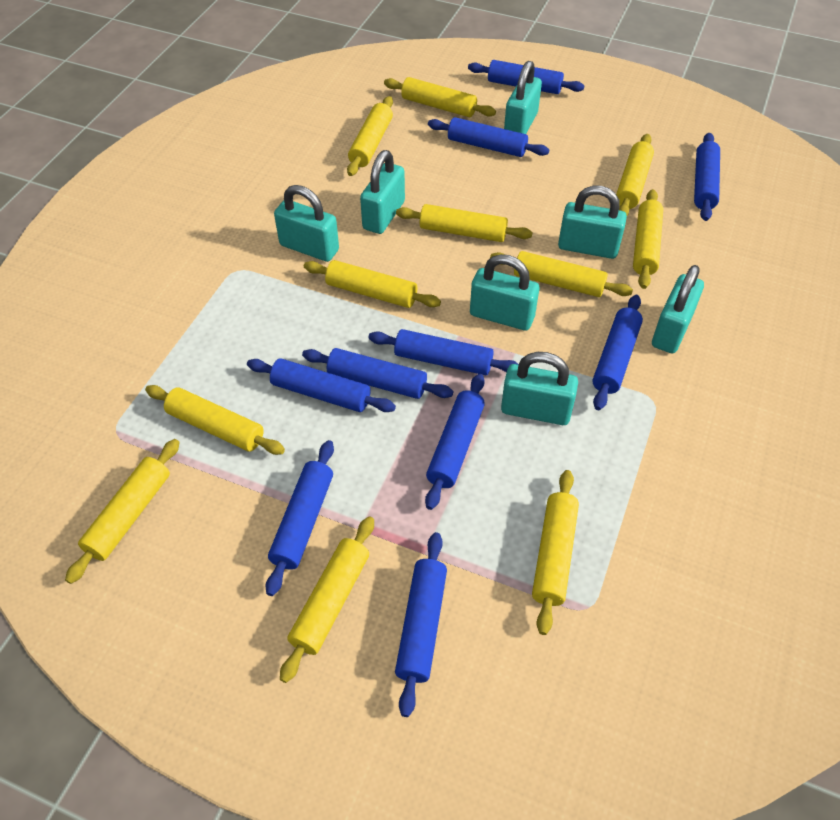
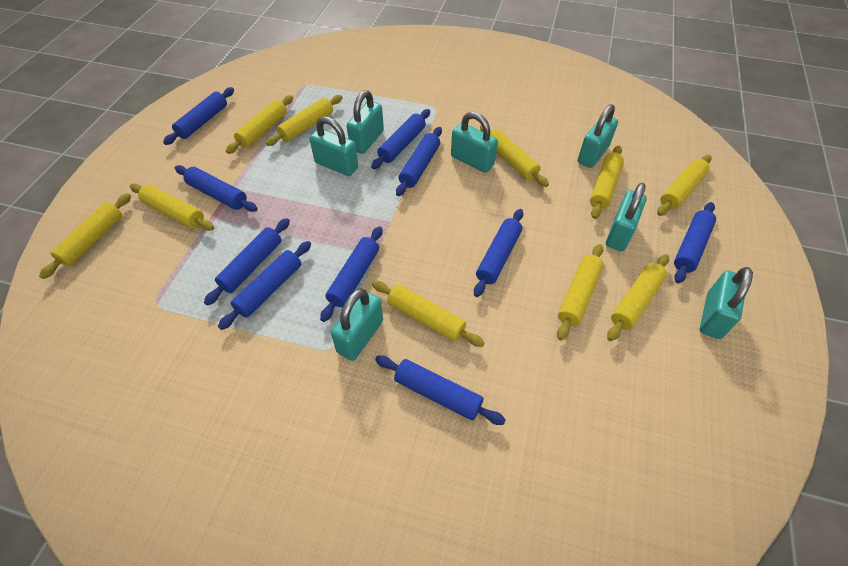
yellow rolling pin: [65,439,180,584] [145,385,285,455] [280,516,374,683] [304,260,441,308] [347,96,393,176] [384,77,496,117] [396,204,533,242] [490,251,633,297] [532,470,579,635] [616,134,654,216] [633,189,663,289] = 11 -> [39,193,131,279] [130,183,214,231] [226,95,293,154] [266,95,343,146] [372,281,485,347] [480,125,549,187] [557,244,604,341] [590,145,624,219] [607,254,669,341] [657,155,712,216] = 10

